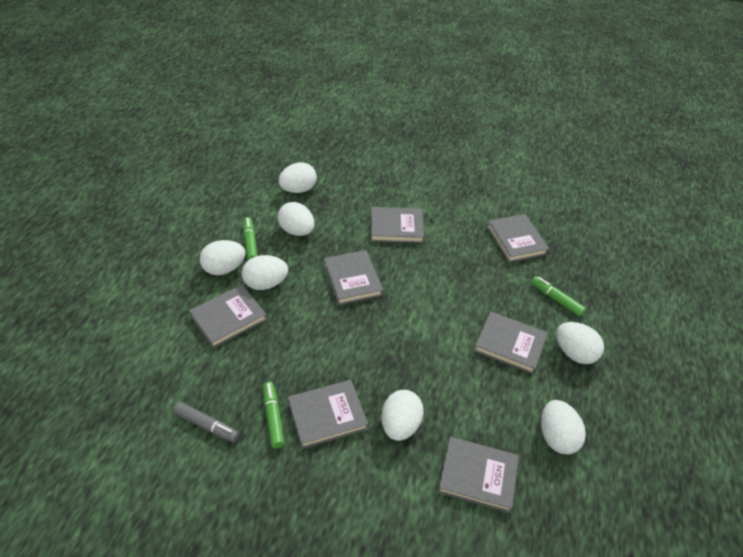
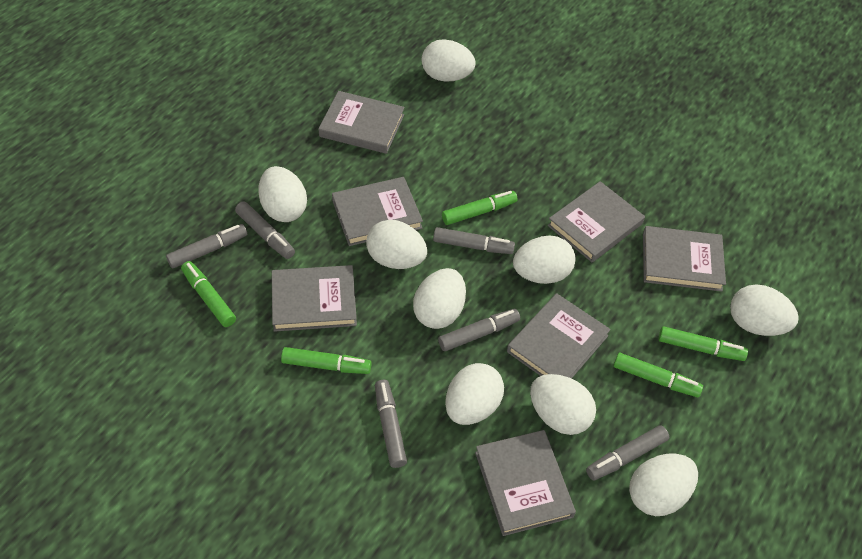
green marker: [243,217,258,260] [263,382,285,448] [531,276,586,317] = 3 -> [181,261,236,327] [281,347,371,374] [442,191,518,225] [613,353,703,397] [658,326,748,361] = 5
grey marker: [173,402,239,442] = 1 -> [166,224,247,268] [235,201,295,259] [375,380,407,468] [433,227,515,254] [438,309,520,351] [586,425,669,481] = 6
white egg: [200,240,245,275] [242,255,288,290] [277,202,315,236] [278,162,317,193] [381,390,423,441] [541,400,586,454] [556,322,604,364] = 7 -> [258,166,307,222] [366,220,427,269] [413,268,466,329] [422,39,476,82] [445,363,504,425] [513,235,575,284] [530,374,596,435] [629,454,698,516] [730,284,799,336] = 9

